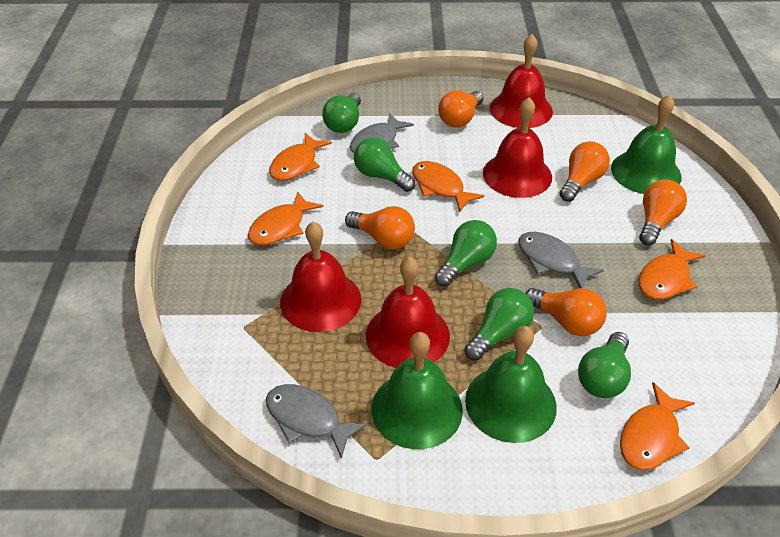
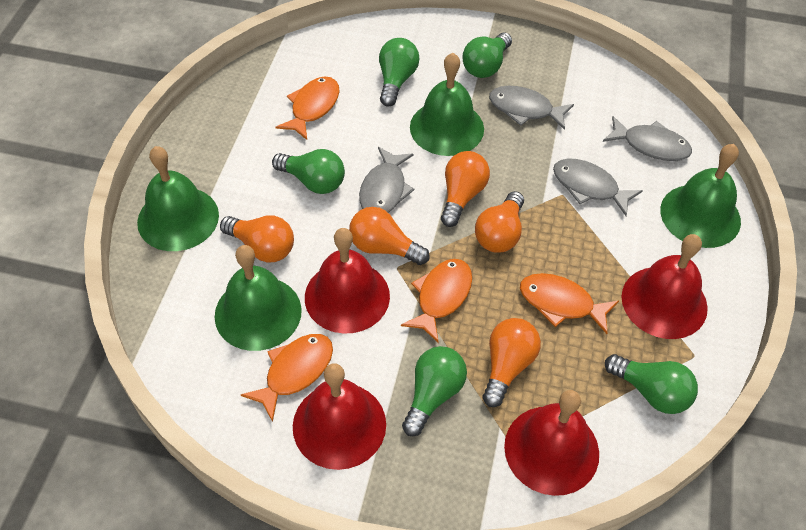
green bell: [371,332,463,449] [465,326,557,443] [611,94,681,194] = 3 -> [137,146,219,251] [215,245,302,351] [410,53,484,156] [660,144,741,248] = 4
grey fish: [266,384,367,459] [350,113,414,153] [519,232,604,288] = 3 -> [359,147,414,213] [489,86,574,130] [553,159,643,216] [603,116,692,161] = 4
orange fish: [248,191,323,245] [269,133,332,181] [412,161,484,212] [620,382,694,470] [639,239,706,300] = 5 -> [241,334,333,422] [276,77,340,140] [401,259,472,343] [520,273,619,334] = 4

